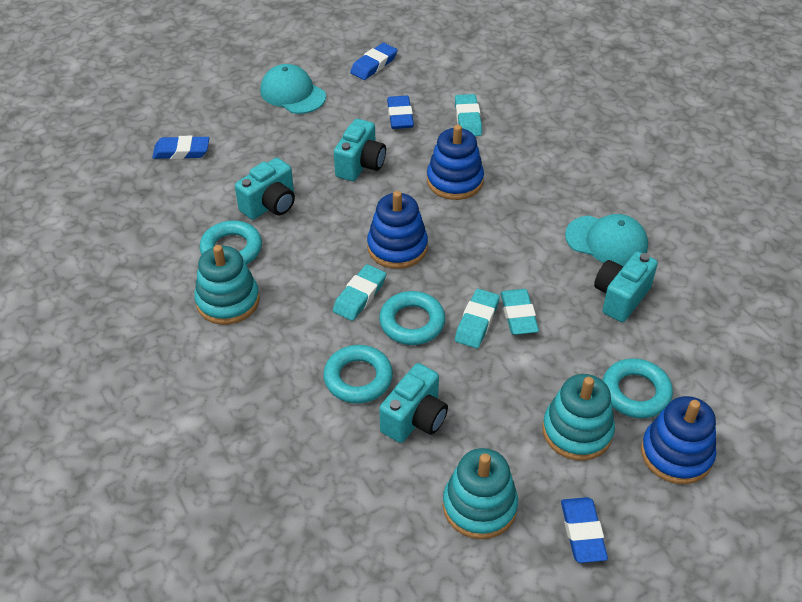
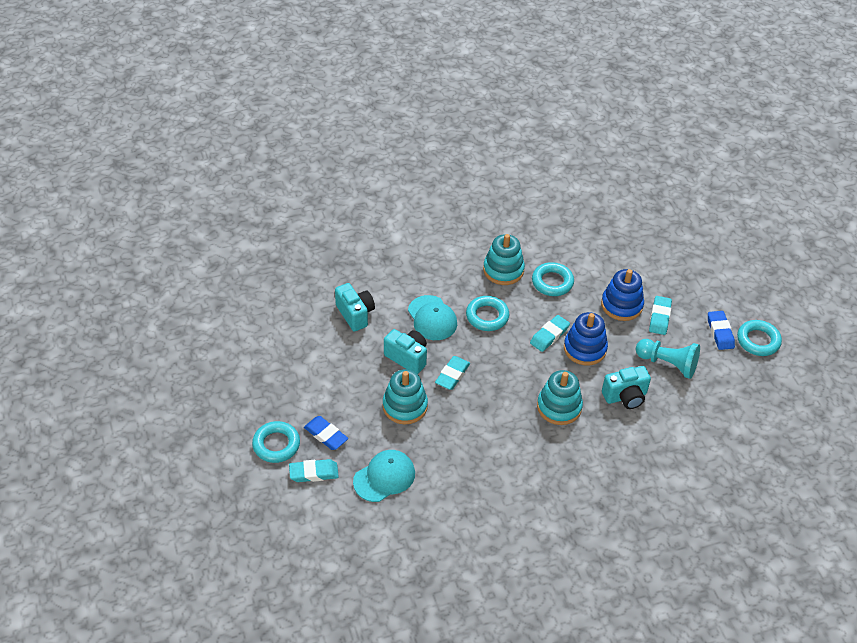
blue eraser: [152,136,209,159] [350,43,397,80] [387,96,414,129] [561,497,608,563] = 4 -> [304,416,348,450] [708,311,735,350] = 2
blue stacking toy: [367,191,428,269] [427,125,484,200] [641,396,716,484] = 3 -> [564,312,608,365] [601,269,644,321] = 2
turquoise camera: [235,158,295,220] [334,119,386,181] [379,363,448,443] [594,251,658,322] = 4 -> [335,283,375,331] [384,329,427,374] [602,366,651,409] = 3
turquoise pawn: none = 0 -> [636,339,700,379] = 1

